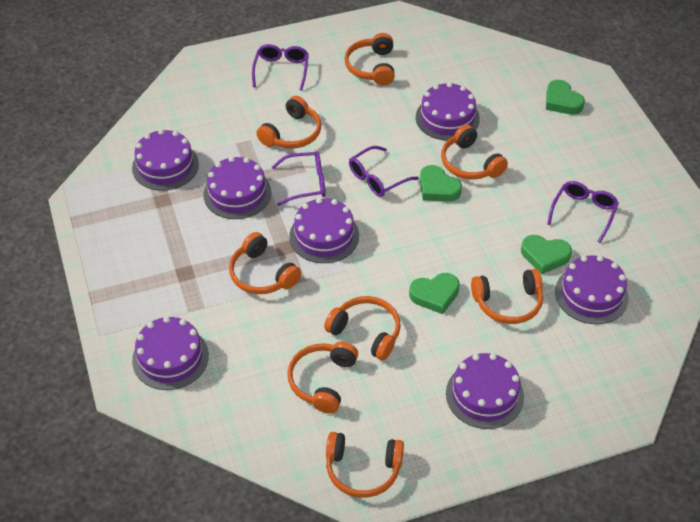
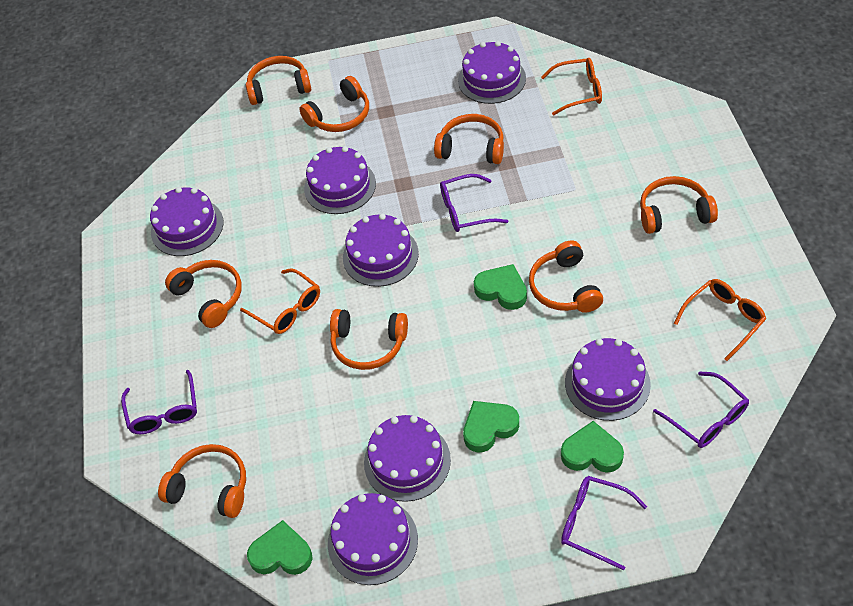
orange glasses: none = 0 -> [240,268,320,334] [541,58,602,115] [674,279,766,361] = 3

